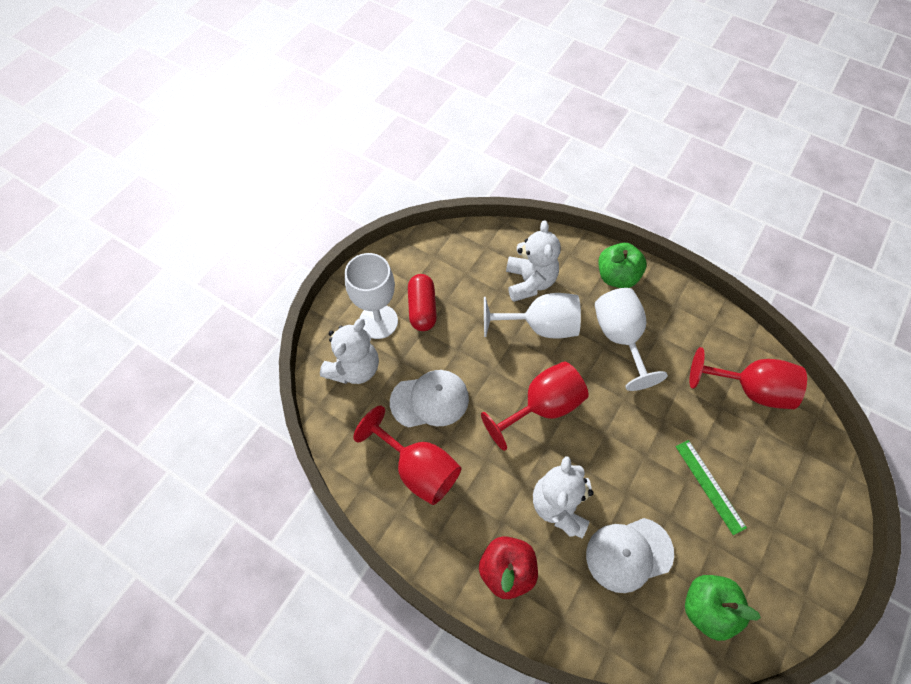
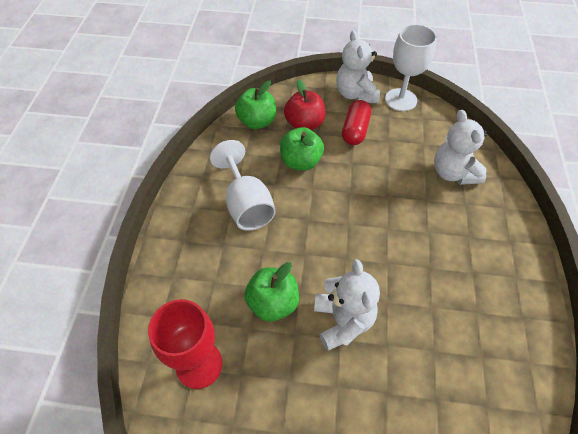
green apple: [599,243,646,288] [685,575,761,641] = 2 -> [235,81,276,129] [244,262,299,322] [280,127,324,171] = 3
green ruler: [675,440,747,535] = 1 -> none = 0
red goblet: [353,406,461,505] [481,362,588,451] [690,347,807,409] = 3 -> [148,299,223,389] = 1
white cap: [390,370,469,428] [586,518,674,593] = 2 -> none = 0
white goblet: [345,253,398,339] [484,293,581,339] [595,288,668,391] = 3 -> [210,140,276,231] [385,24,437,111] = 2

